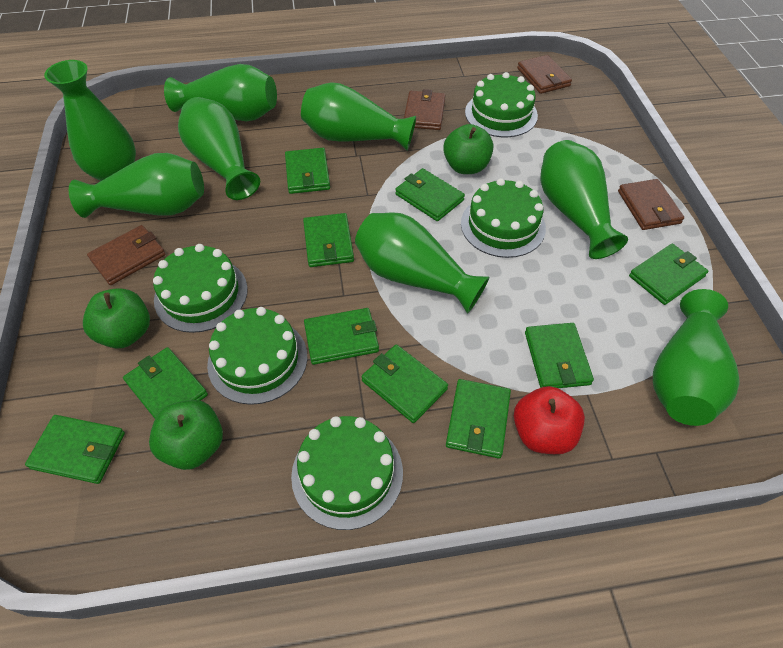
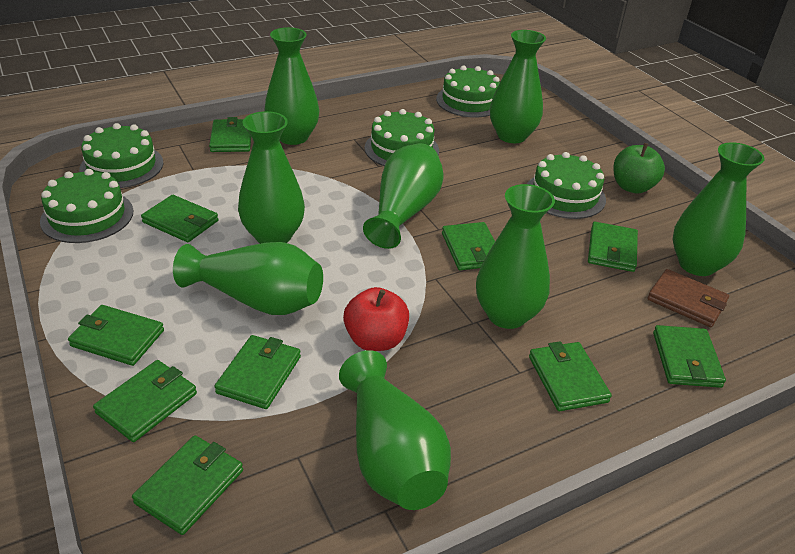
brown wallet: [87,225,166,285] [404,89,446,130] [517,55,572,94] [618,179,684,230] = 4 -> [647,269,729,327] = 1
green apple: [83,288,150,348] [149,400,223,470] [443,124,493,174] = 3 -> [614,143,665,194] = 1

